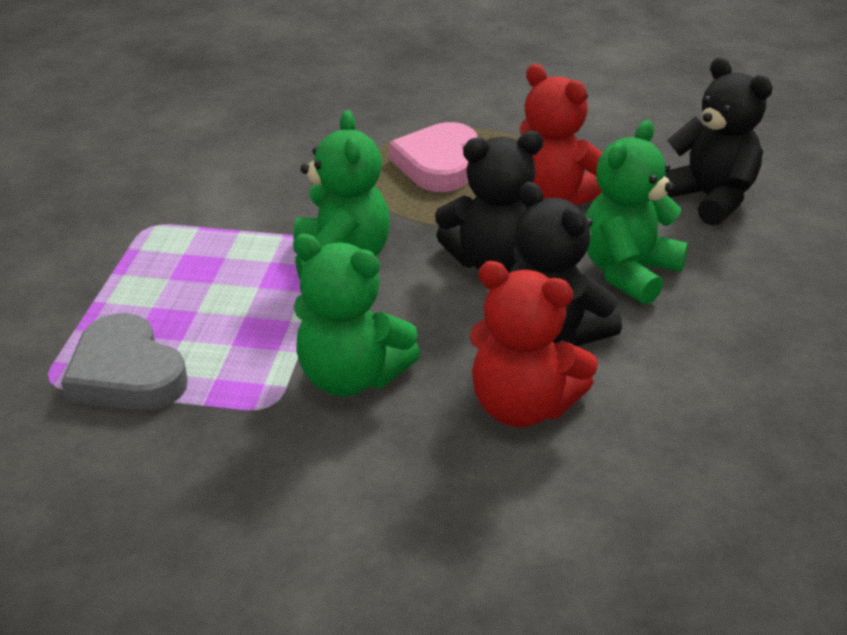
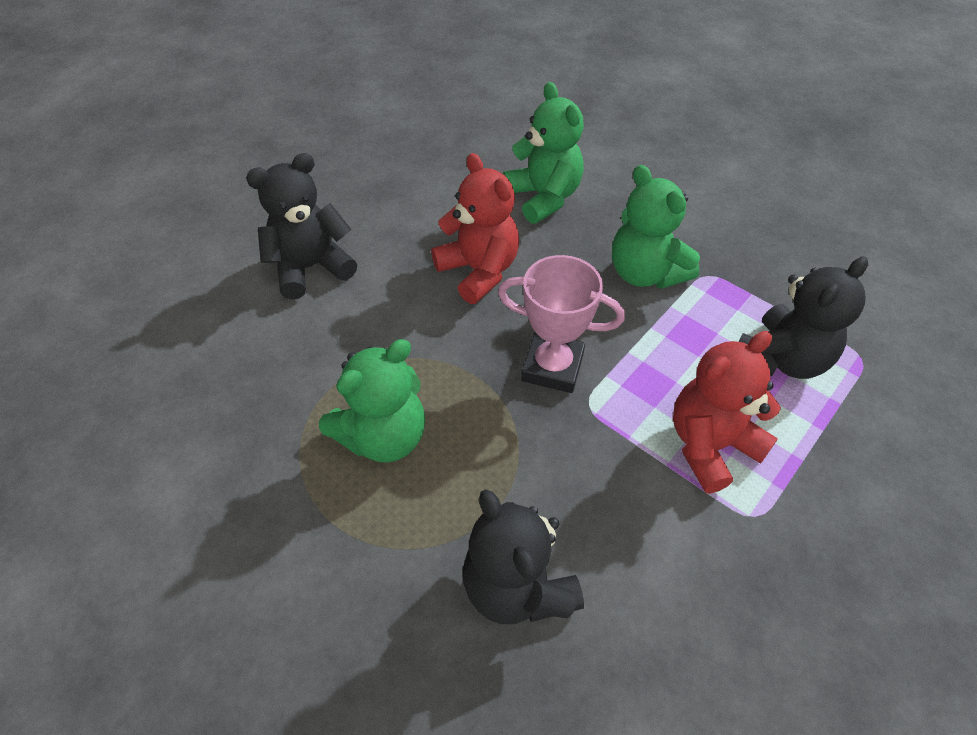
grey heart: [61,313,188,411] = 1 -> none = 0
pink heart: [389,122,477,192] = 1 -> none = 0
pink trophy: none = 0 -> [498,255,625,393] = 1

